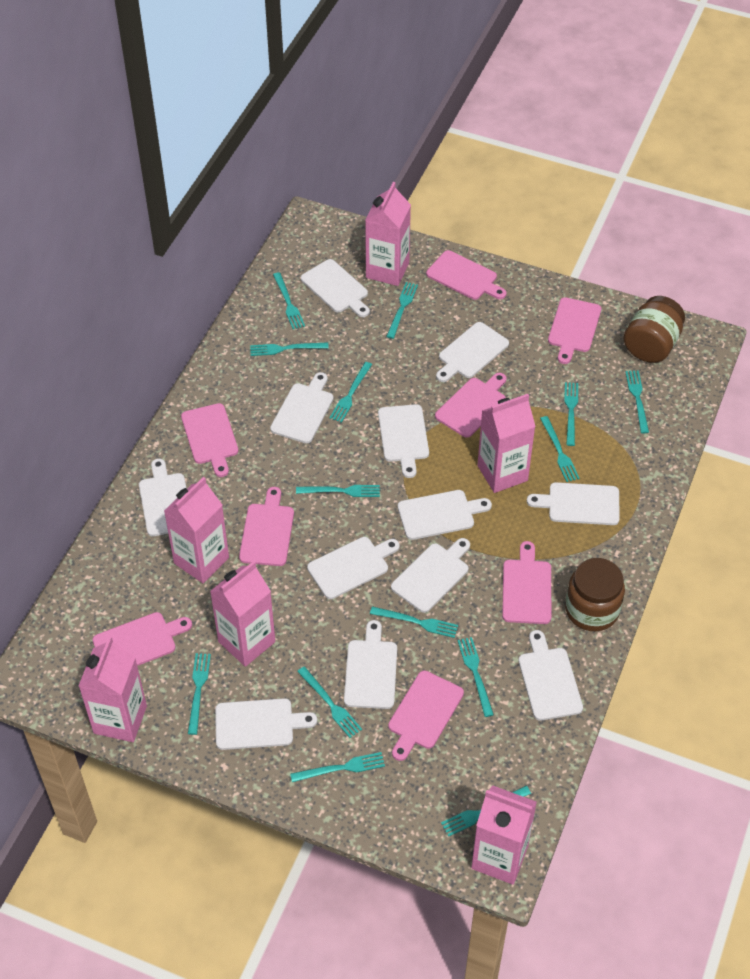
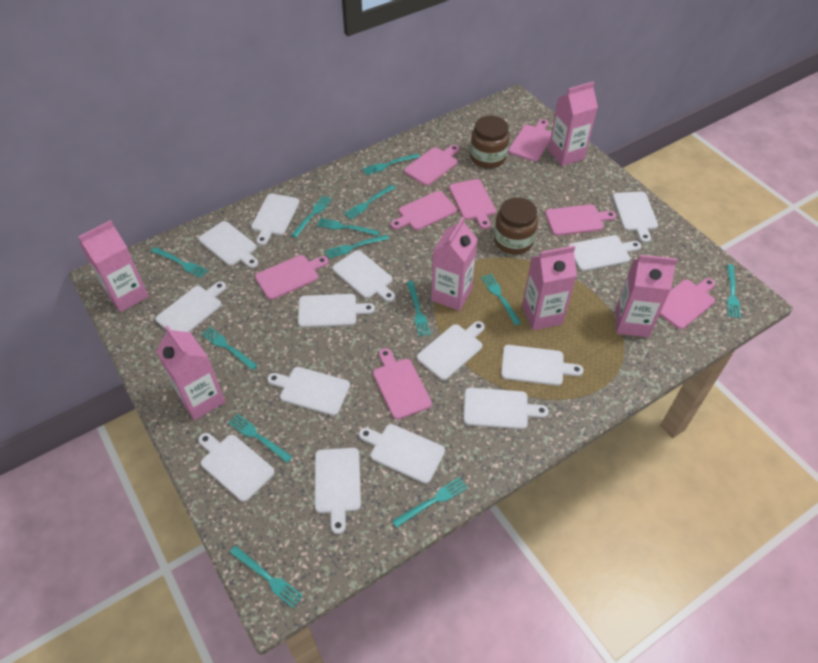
turquoise fork: [188,653,211,735] [250,342,329,356] [273,272,305,329] [290,752,385,782] [296,485,380,497] [297,666,362,738] [329,362,372,423] [370,606,458,638] [386,282,418,339] [441,786,531,837] [457,637,494,717] [540,416,580,482] [564,382,578,446] [625,370,649,433] = 14 -> [151,247,208,278] [201,327,258,370] [228,414,292,463] [230,546,303,608] [291,195,332,238] [317,218,380,236] [325,235,389,259] [344,185,395,220] [362,153,420,175] [392,477,468,528] [407,281,431,337] [481,274,521,325] [727,264,741,319] = 13
white cutting board: [139,459,187,536] [215,698,317,750] [270,372,334,443] [301,259,370,317] [307,537,400,599] [344,620,397,709] [378,404,429,478] [391,538,470,613] [398,490,492,540] [436,322,509,382] [518,630,583,721] [527,482,620,525] = 12 -> [156,281,226,332] [198,221,258,268] [198,433,275,502] [251,194,300,246] [267,367,350,416] [298,294,375,328] [315,448,361,534] [332,250,395,302] [359,424,445,484] [417,321,485,380] [464,388,549,429] [501,345,584,386] [569,235,641,271] [613,192,658,243] = 14

